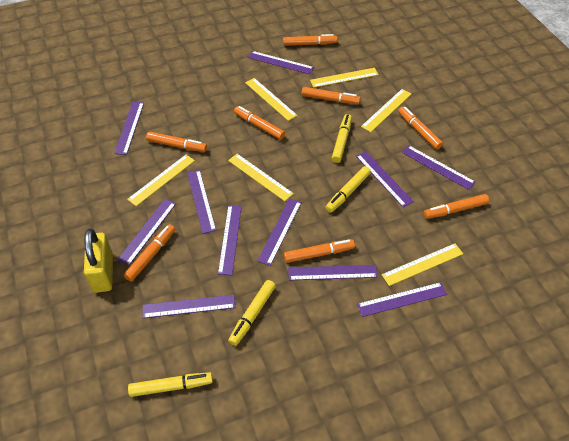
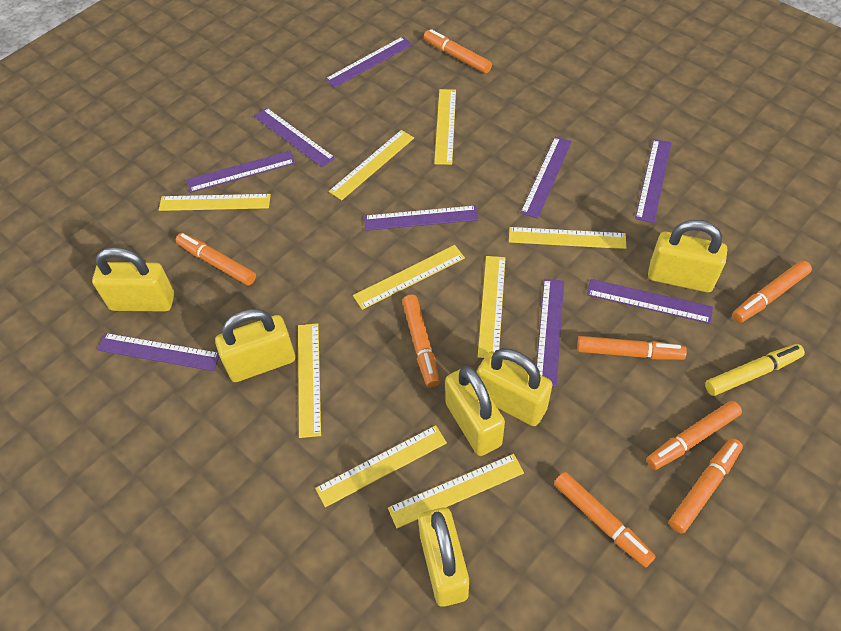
purple ruler: [114,102,144,155] [118,199,176,265] [143,295,235,318] [187,170,216,234] [218,205,242,275] [248,51,314,74] [257,198,302,266] [288,265,378,281] [356,151,414,207] [357,282,447,317] [402,146,476,190] = 11 -> [97,333,220,371] [186,151,295,193] [254,107,335,168] [325,36,413,88] [364,205,478,231] [520,137,572,218] [536,279,564,387] [587,279,713,324] [635,139,671,223] = 9
yellow marker: [128,372,213,397] [228,280,276,346] [325,166,371,213] [332,114,352,163] = 4 -> [705,344,805,396] = 1
yellow padlock: [84,229,113,293] = 1 -> [92,247,174,312] [215,309,295,382] [418,507,469,607] [445,366,505,456] [477,348,553,426] [648,220,727,292] = 6
yellow ruler: [127,155,195,206] [228,154,294,201] [245,78,298,121] [310,68,379,88] [361,89,411,132] [382,243,463,286] = 6 -> [159,194,271,211] [298,323,321,438] [315,425,447,507] [329,130,414,200] [353,245,465,310] [388,454,524,528] [434,89,456,165] [478,256,506,358] [509,227,626,249] = 9

